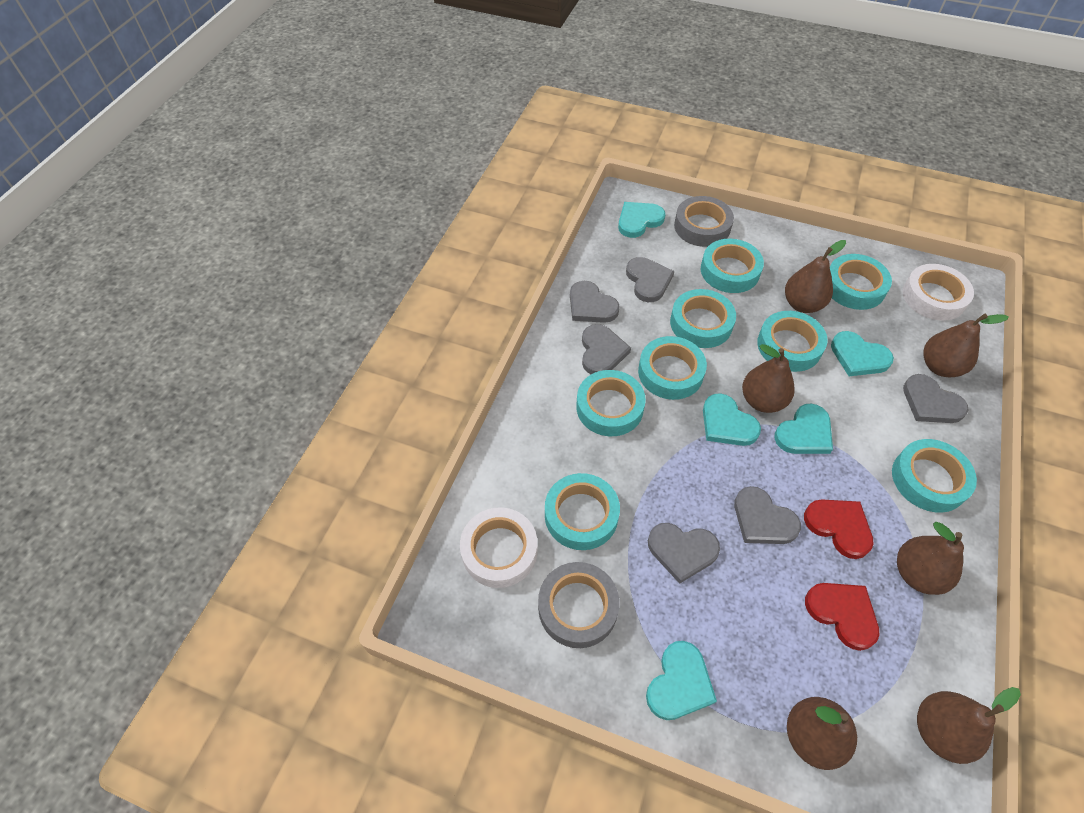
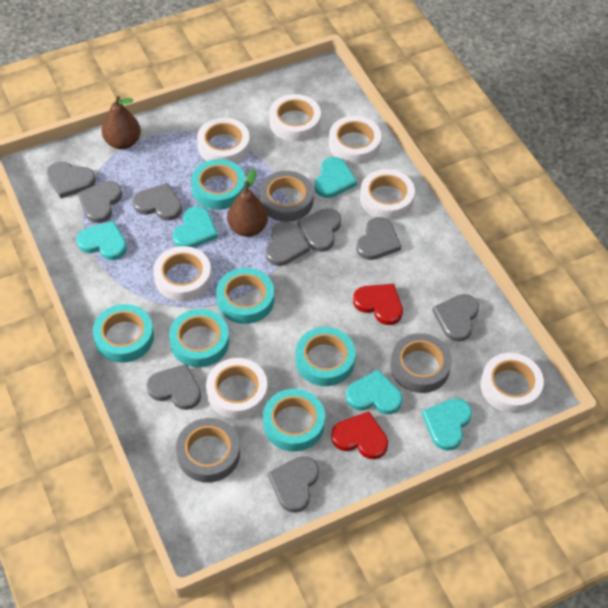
brown pear: [742,344,795,413] [785,240,846,313] [787,697,857,770] [897,522,964,595] [917,687,1021,764] [923,314,1009,377] = 6 -> [102,96,141,149] [227,169,268,237] = 2
grey heart: [570,281,620,323] [582,324,631,374] [626,257,674,302] [648,523,720,584] [734,486,801,544] [903,374,968,423] = 6 -> [47,162,96,198] [78,181,122,223] [133,183,182,221] [146,364,201,410] [266,221,310,266] [268,456,319,513] [298,208,341,252] [356,217,401,260] [432,294,479,342] = 9
grey tape: [538,562,619,648] [674,196,734,247] = 2 -> [176,418,240,483] [259,171,314,222] [391,333,452,393] = 3
turquoise tape: [545,473,620,550] [576,370,646,436] [638,336,707,400] [670,289,736,348] [701,239,764,293] [757,311,828,372] [830,254,892,310] [892,439,977,513] = 8 -> [93,304,154,363] [169,309,229,367] [191,159,246,210] [216,268,274,324] [263,389,325,451] [296,327,356,386] = 6
white tape: [460,507,538,588] [903,264,974,321] = 2 -> [153,246,212,301] [197,118,250,163] [206,358,268,419] [269,94,321,141] [329,116,381,164] [360,169,415,220] [480,353,544,413] = 7

